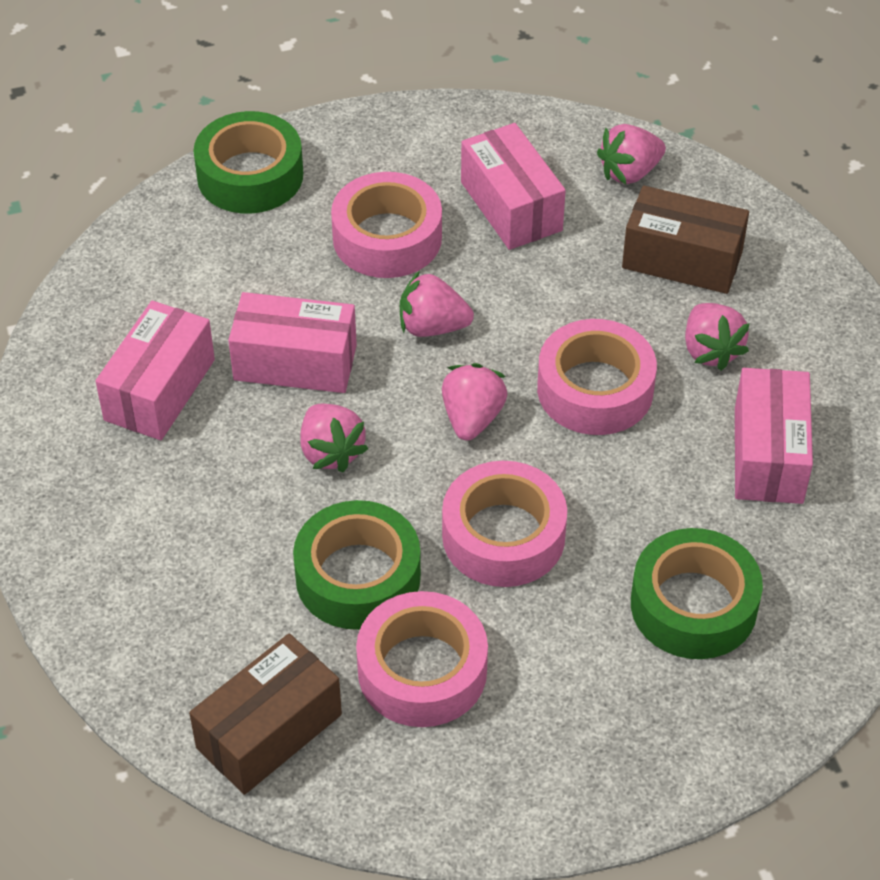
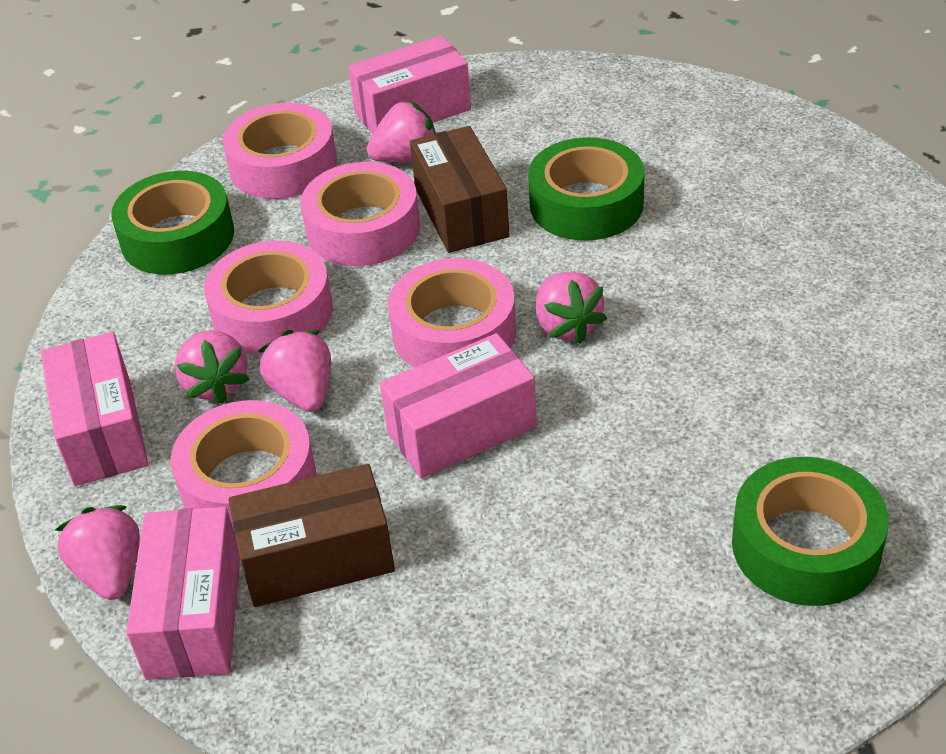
pink tape: [331,172,442,278] [356,591,488,727] [442,461,567,587] [537,319,657,435] = 4 -> [171,400,316,531] [204,241,333,355] [223,103,337,199] [301,162,420,266] [388,258,516,368] = 5

